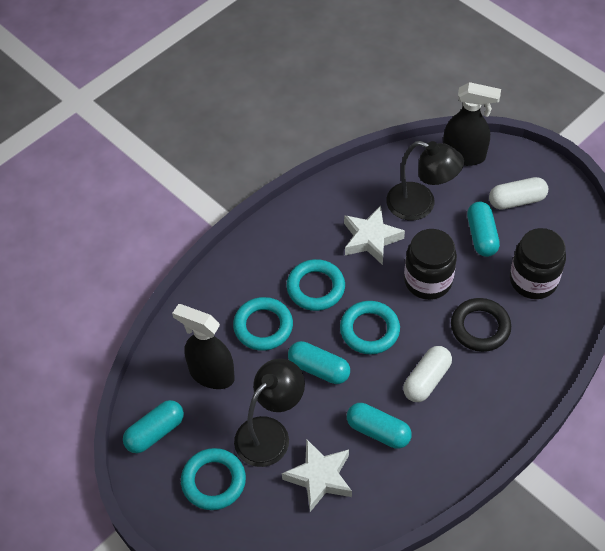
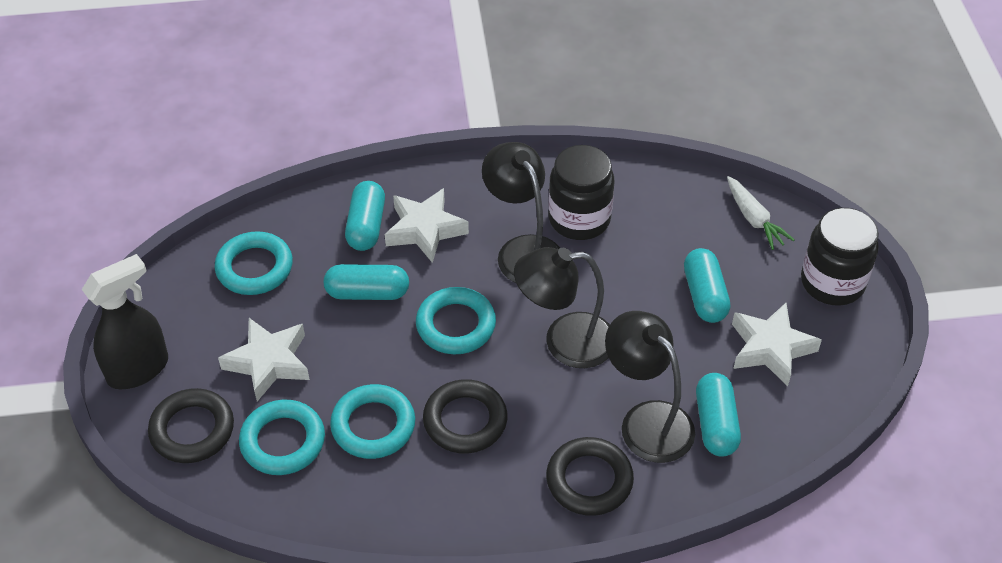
black lamp: [234,358,305,467] [386,141,464,220] = 2 -> [482,142,560,283] [514,247,610,368] [605,311,695,463] = 3
black ring: [451,298,511,352] = 1 -> [148,388,234,463] [423,379,508,454] [546,437,634,516] = 3
black spray bottle: [172,304,235,389] [443,82,501,166] = 2 -> [82,254,168,389] = 1
white capsule: [403,346,452,402] [489,177,548,210] = 2 -> none = 0
white carrot: none = 0 -> [727,176,795,250] = 1
white star: [282,439,352,512] [344,206,405,265] = 2 -> [218,318,310,401] [385,188,469,263] [732,303,822,386] = 3

